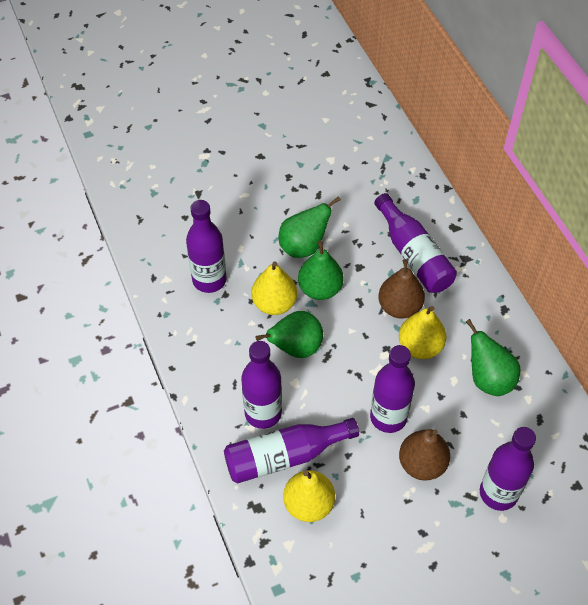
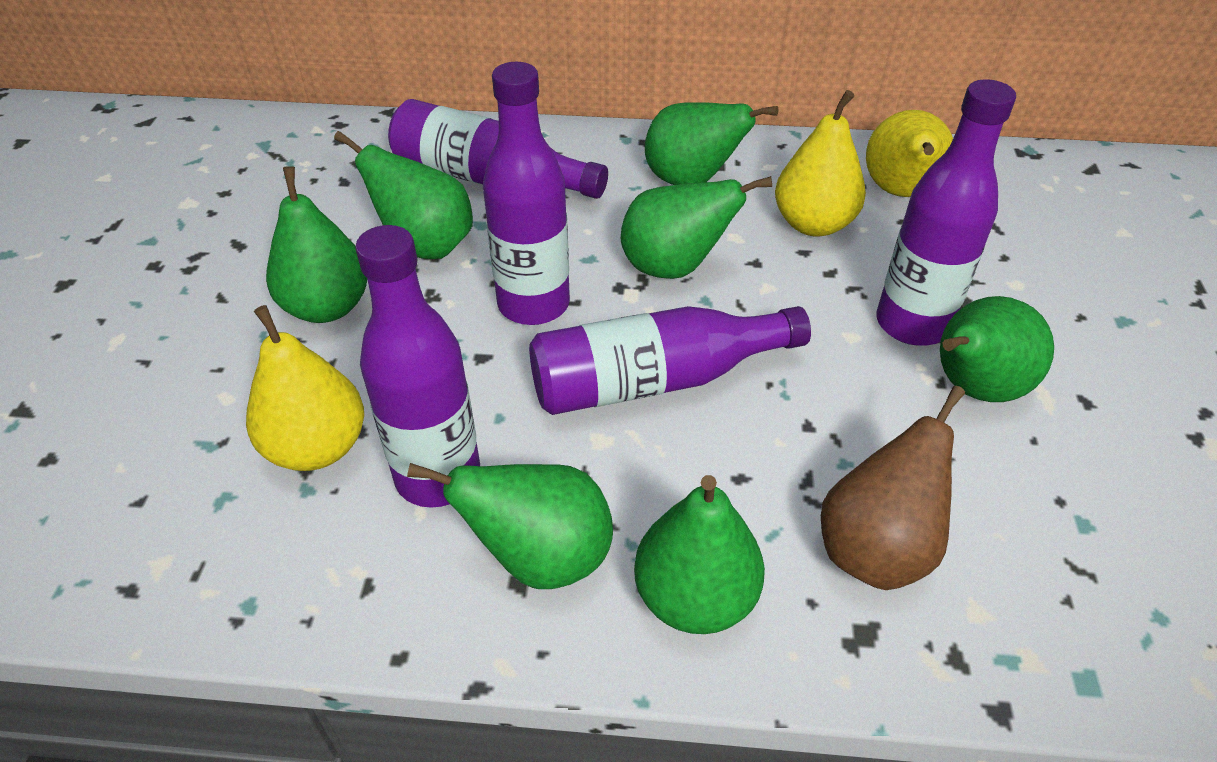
brown pear: [378,259,425,319] [399,429,450,481] = 2 -> [821,386,965,590] = 1
green pear: [256,311,323,358] [279,196,341,258] [298,240,344,300] [466,319,521,396] = 4 -> [266,166,367,323] [334,131,473,259] [407,463,613,589] [621,176,772,279] [634,475,765,634] [645,103,778,185] [940,296,1054,402] = 7
purple bottle: [186,200,227,293] [224,418,359,483] [241,341,282,429] [370,345,415,433] [374,193,457,293] [480,427,536,511] = 6 -> [355,225,480,508] [388,99,608,199] [483,62,570,325] [529,306,811,415] [876,79,1016,346] = 5

